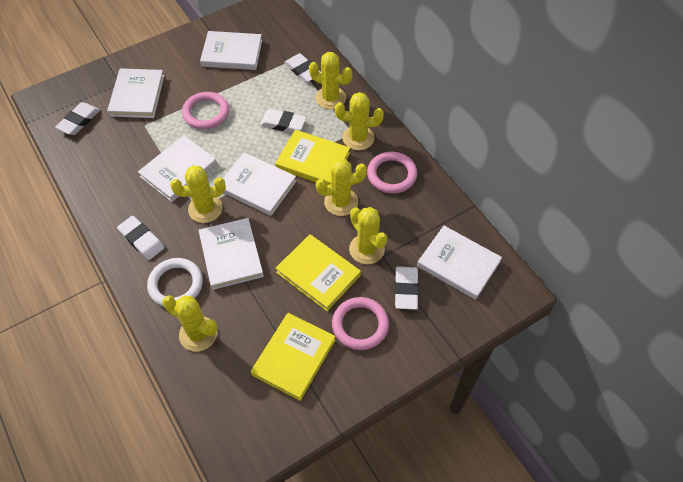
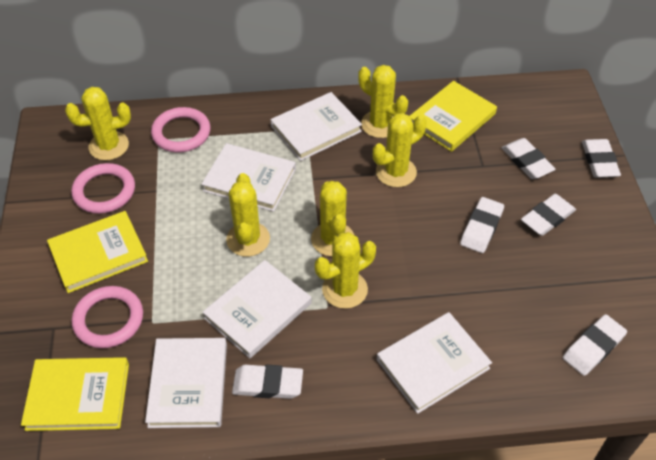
white book: [107,68,164,118] [138,135,217,202] [199,218,264,290] [200,31,262,70] [223,152,296,216] [417,226,502,300] = 6 -> [145,338,227,428] [201,143,296,212] [202,260,312,358] [271,92,362,161] [377,312,492,414] = 5
white eraser: [55,102,100,135] [117,216,164,260] [260,109,306,133] [284,53,321,83] [395,267,419,310] = 5 -> [232,365,303,399] [460,197,504,253] [502,138,556,179] [521,194,576,236] [563,314,627,376] [582,139,621,178] = 6
white ring: [147,258,203,307] = 1 -> none = 0

